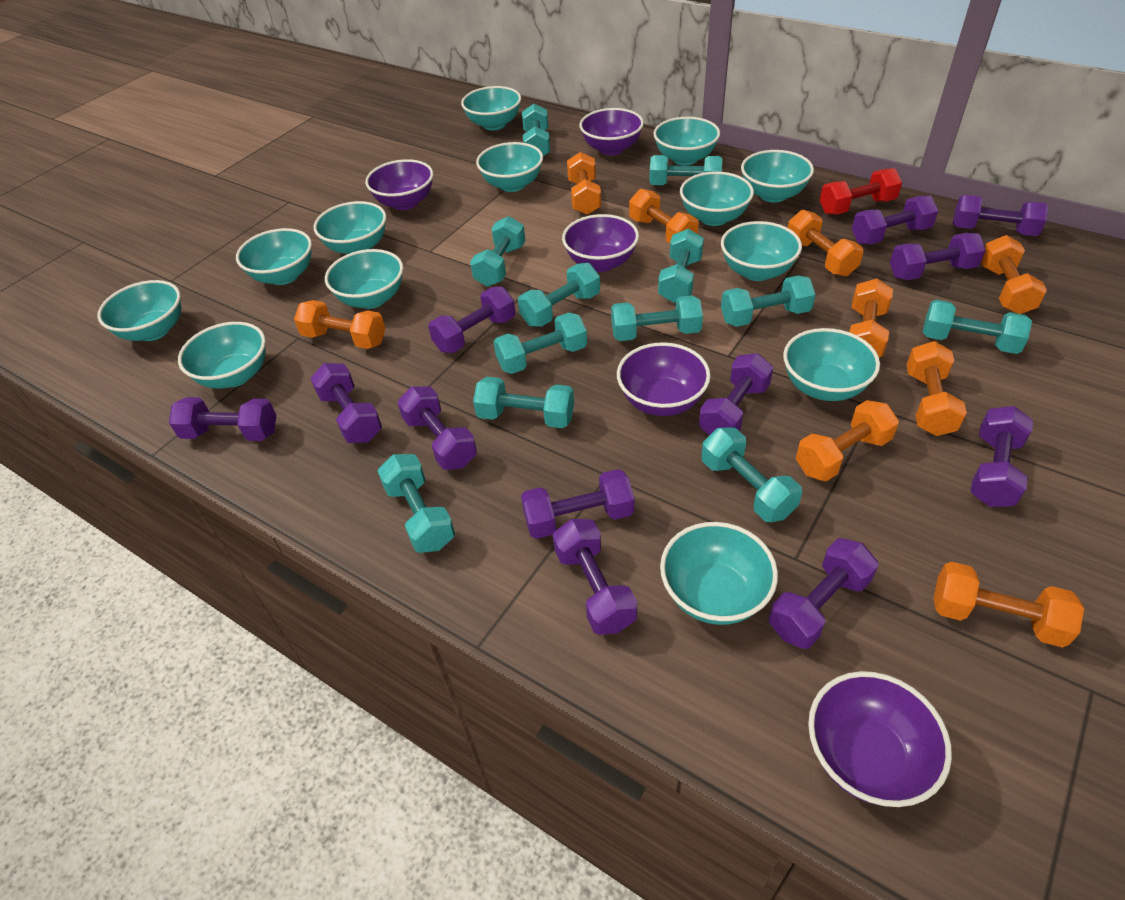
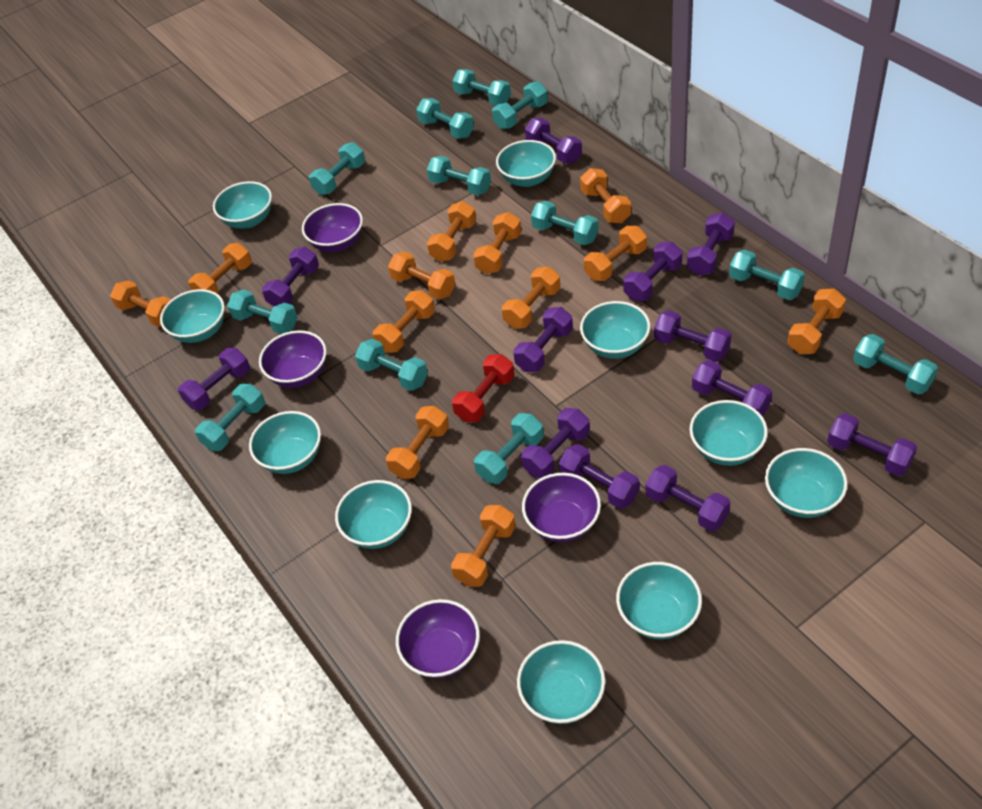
orange dumbbell: [294,300,385,349] [567,152,601,215] [629,189,699,243] [788,210,864,276] [796,400,899,481] [849,278,893,357] [907,341,967,436] [934,562,1084,648] [981,235,1047,314] = 9 -> [110,280,171,327] [188,243,252,294] [373,290,435,353] [386,406,449,479] [388,252,456,300] [427,201,476,262] [451,505,516,587] [473,212,522,274] [502,267,560,328] [580,168,631,223] [584,226,647,281] [788,288,846,354] = 12
purple bowl: [365,159,433,210] [562,214,639,272] [579,108,644,155] [617,342,711,416] [808,671,952,807] = 5 -> [259,330,327,388] [302,203,363,252] [396,599,480,679] [522,473,601,542] = 4
turquoise bowl: [97,280,181,341] [178,322,266,389] [236,228,312,285] [314,201,387,254] [325,249,403,309] [461,86,521,130] [476,142,543,192] [654,117,720,165] [660,522,778,625] [680,171,754,226] [721,221,802,281] [741,150,814,203] [783,328,880,401] = 13 -> [160,289,225,343] [213,181,272,229] [249,411,321,474] [335,480,412,549] [496,140,556,187] [517,640,605,724] [580,301,650,359] [616,562,702,639] [689,400,768,466] [765,448,848,518] = 10

